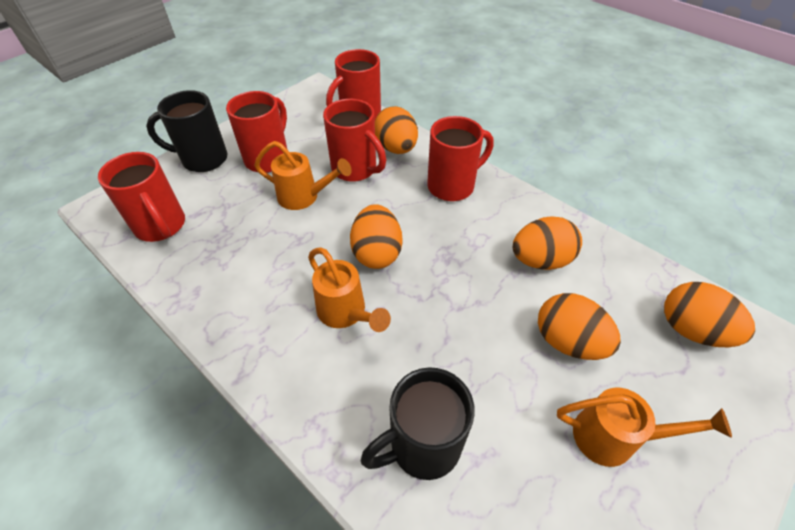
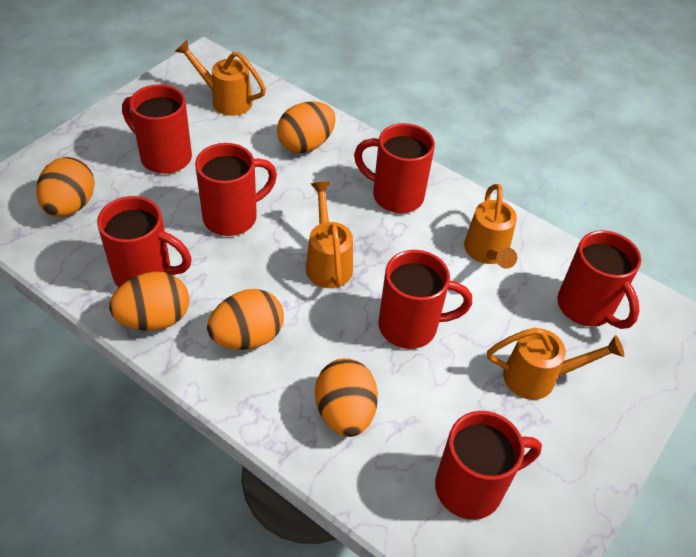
black mug: [146,90,227,172] [361,367,475,480] = 2 -> none = 0
orange watering can: [254,141,352,210] [308,247,391,332] [557,387,732,467] = 3 -> [175,40,266,116] [306,181,353,288] [464,184,517,269] [487,328,624,400] = 4
red mug: [98,152,185,242] [226,91,288,173] [323,99,386,182] [326,49,381,119] [427,116,493,201] = 5 -> [97,196,192,287] [122,84,192,174] [195,143,277,236] [354,123,435,213] [378,250,472,349] [435,411,542,520] [557,230,641,329] = 7

